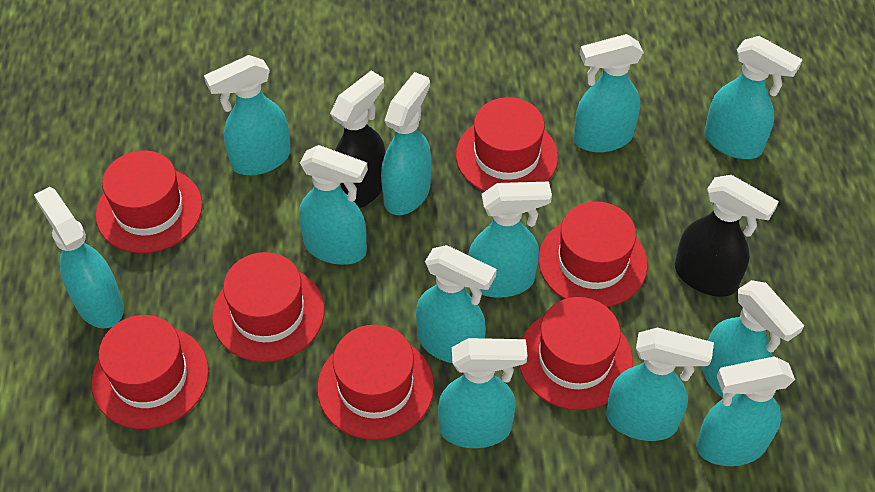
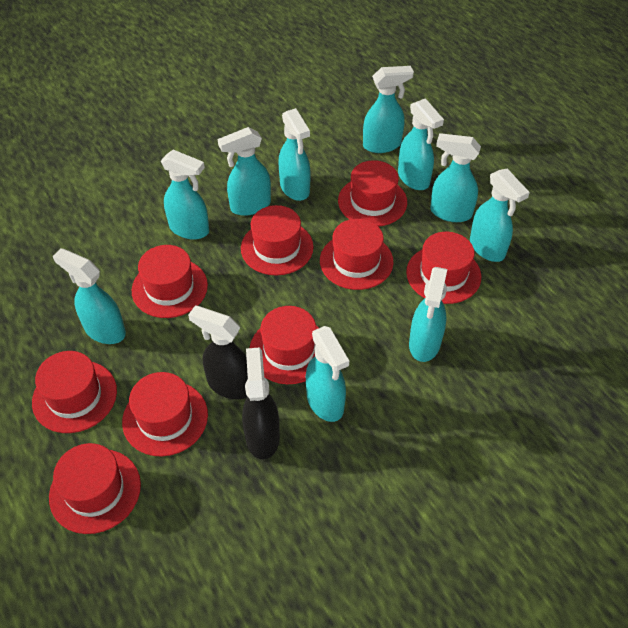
red hat: [91,315,209,429] [96,150,202,253] [212,252,324,362] [317,325,434,440] [456,97,558,192] [519,297,633,410] [538,201,648,307] = 7 -> [32,351,117,433] [49,443,141,534] [122,372,208,457] [132,245,208,318] [241,205,314,276] [249,306,319,384] [320,219,394,290] [338,160,407,227] [406,232,481,304] = 9
turquoise spray bottle: [34,187,124,328] [204,55,291,175] [299,145,368,265] [381,72,431,215] [416,245,497,363] [438,338,527,448] [468,182,552,298] [574,34,644,152] [606,327,714,441] [696,356,795,466] [702,280,804,397] [704,36,803,159] = 12 -> [53,248,126,344] [161,150,209,240] [218,127,271,216] [278,108,311,201] [306,326,349,422] [363,66,414,153] [398,98,444,190] [409,267,447,362] [430,133,481,222] [470,169,530,262] = 10

